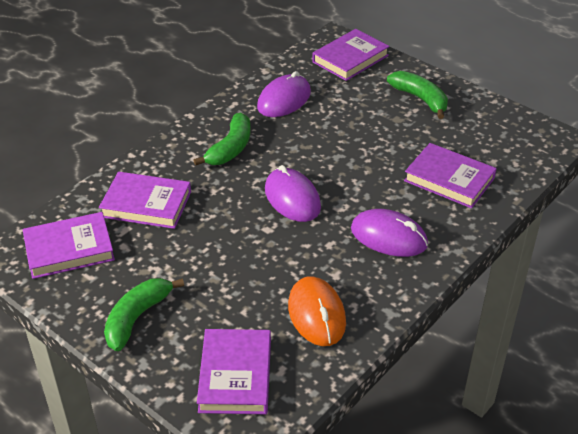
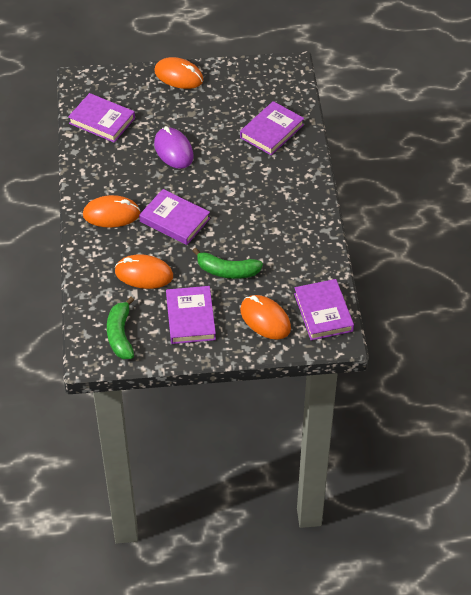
green banana: [104,278,184,351] [193,113,251,166] [387,71,448,119] = 3 -> [107,297,134,359] [192,248,263,279] = 2
orange mouse: [288,276,346,346] = 1 -> [83,195,141,228] [115,254,173,289] [154,57,204,89] [240,295,291,340] = 4
purple mouse: [257,71,311,117] [265,165,321,222] [351,209,428,257] = 3 -> [154,126,194,169] = 1

